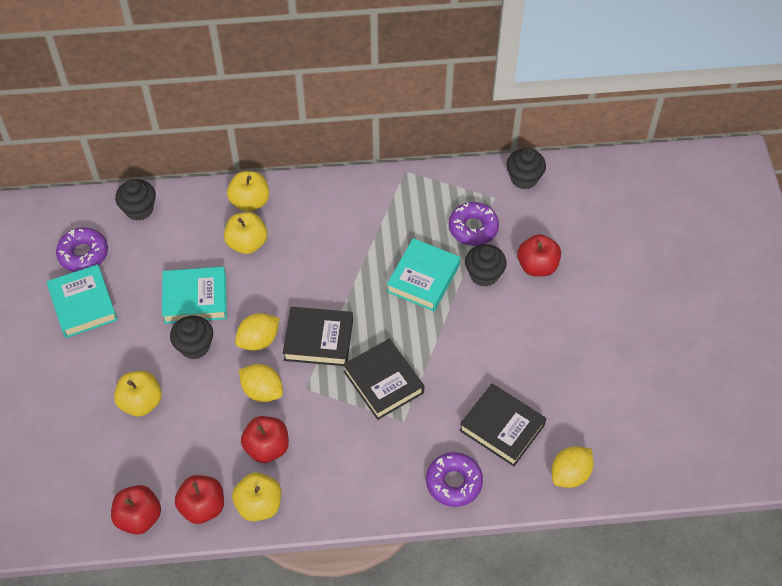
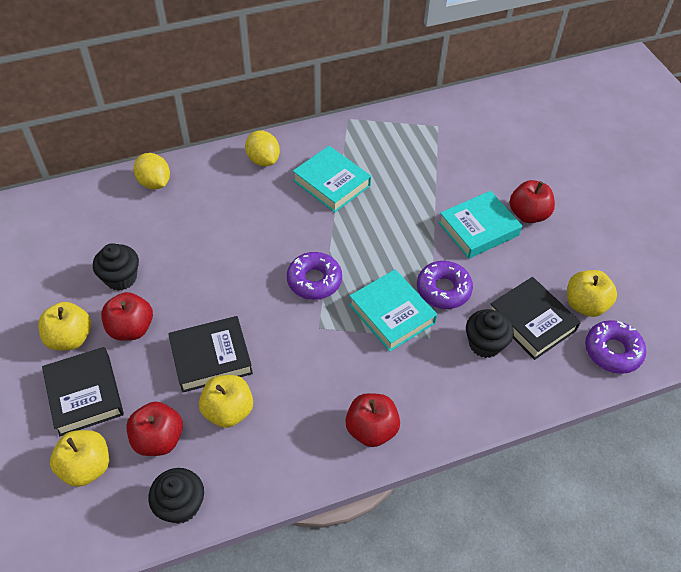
black cupcake: [115,179,156,221] [170,315,213,359] [465,244,507,287] [507,148,546,189] = 4 -> [93,243,139,291] [148,468,204,524] [466,309,514,358] = 3
yellow lemon: [235,313,279,351] [239,364,283,402] [552,446,594,488] = 3 -> [134,153,170,189] [245,130,280,166] = 2

